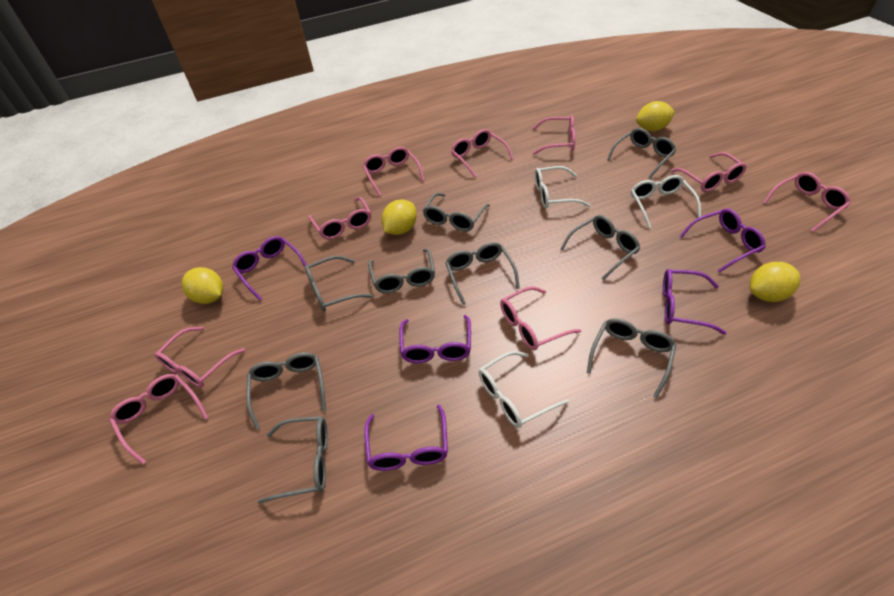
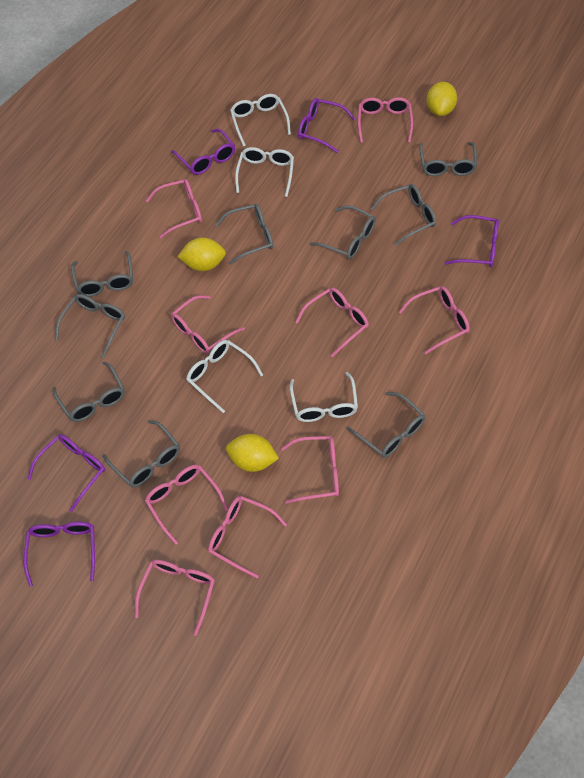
white glasses: [479,351,569,428] [535,166,590,208] [631,175,701,228] = 3 -> [186,340,263,413] [230,94,291,146] [235,147,294,197] [290,372,358,422] = 4
yellow lemon: [182,267,223,304] [382,199,417,235] [636,101,675,131] [750,262,800,302] = 4 -> [177,238,226,271] [226,434,279,472] [427,82,457,116] = 3

